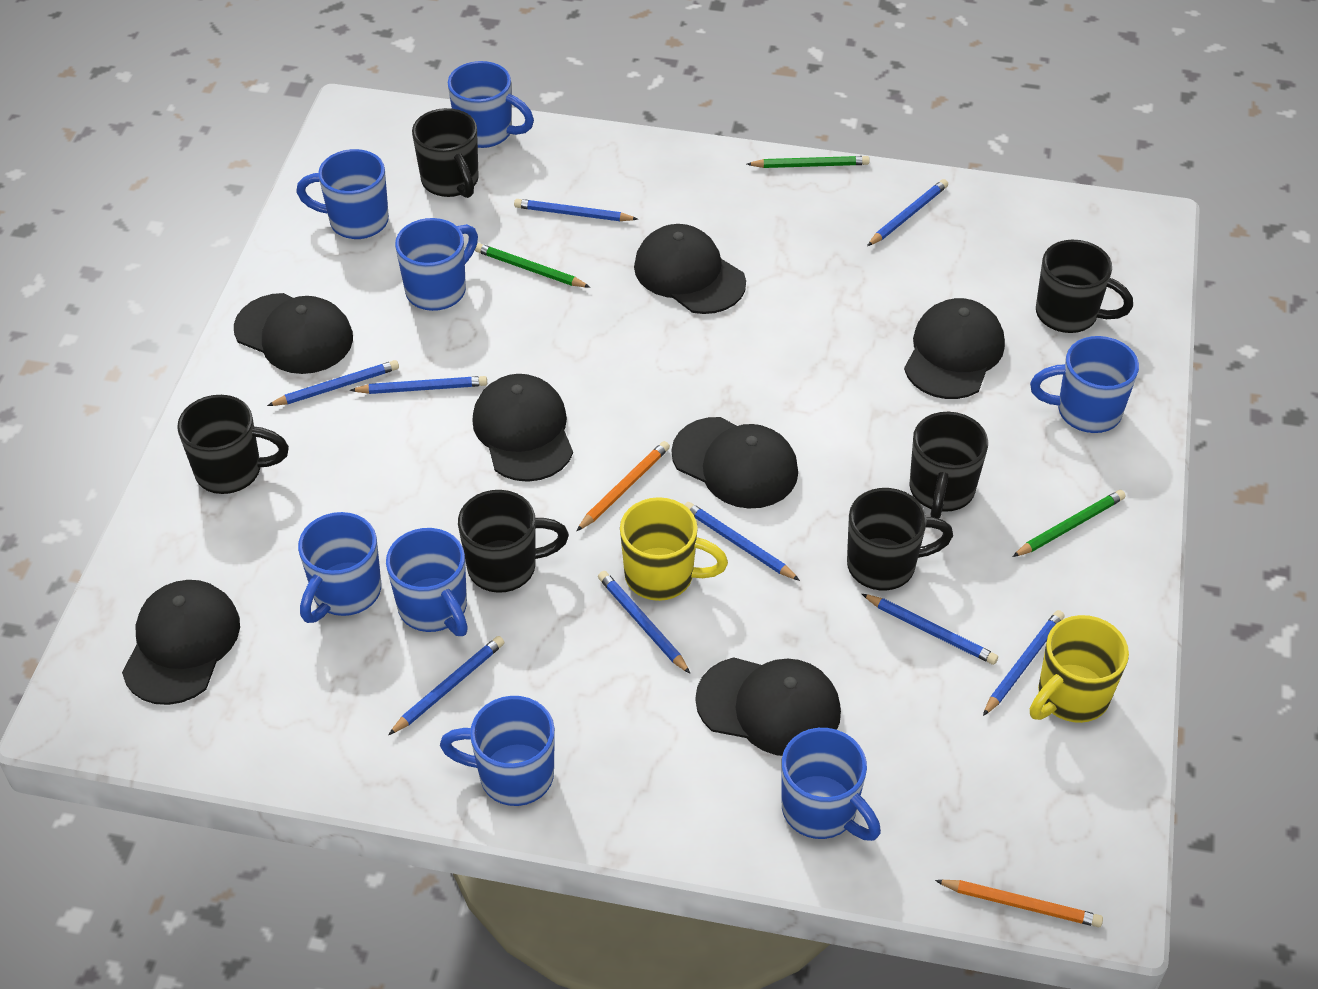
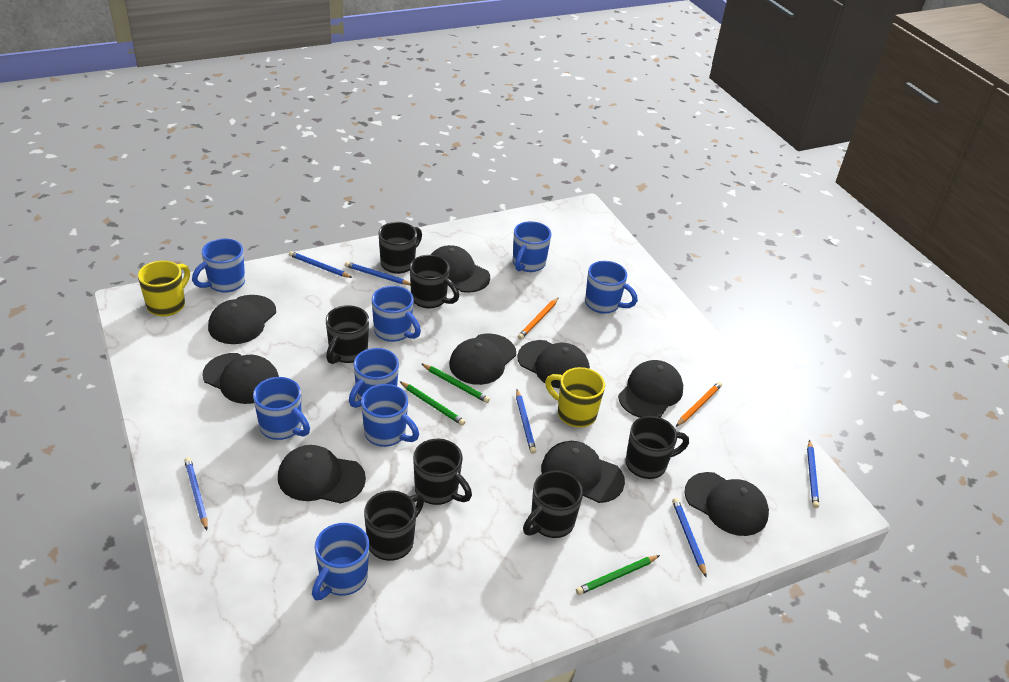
black cap: [122,580,240,705] [234,293,353,374] [472,374,573,482] [634,224,746,314] [671,417,798,509] [695,657,841,756] [904,298,1005,399] = 7 -> [202,353,279,404] [208,295,276,344] [278,445,366,504] [431,245,490,293] [449,334,516,385] [517,340,590,389] [541,441,625,503] [618,360,683,418] [684,472,769,536] = 9
black mug: [177,395,289,494] [412,108,479,198] [458,490,569,593] [847,488,953,590] [909,412,988,519] [1036,240,1133,333] = 6 -> [326,305,369,364] [364,490,424,561] [378,222,422,274] [410,255,459,309] [413,439,472,505] [523,470,583,538] [626,416,689,479] = 7
blue pencil: [267,360,399,406] [350,376,487,394] [388,636,505,735] [514,199,638,221] [598,571,691,674] [685,502,800,581] [862,594,998,665] [867,179,948,246] [983,610,1064,716] = 9 -> [184,457,208,530] [289,251,353,278] [345,262,411,285] [516,389,536,454] [672,498,707,578] [807,440,819,508] = 6

